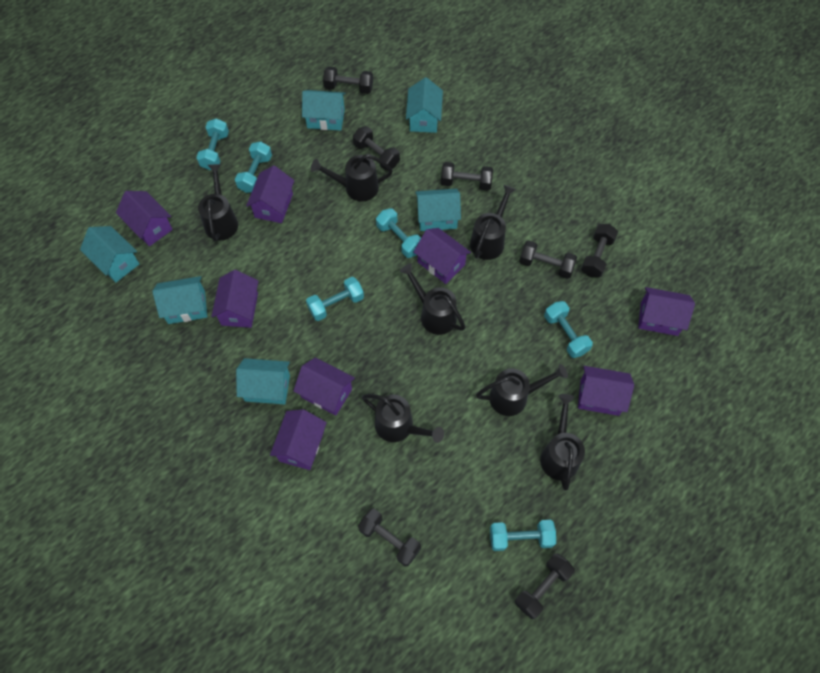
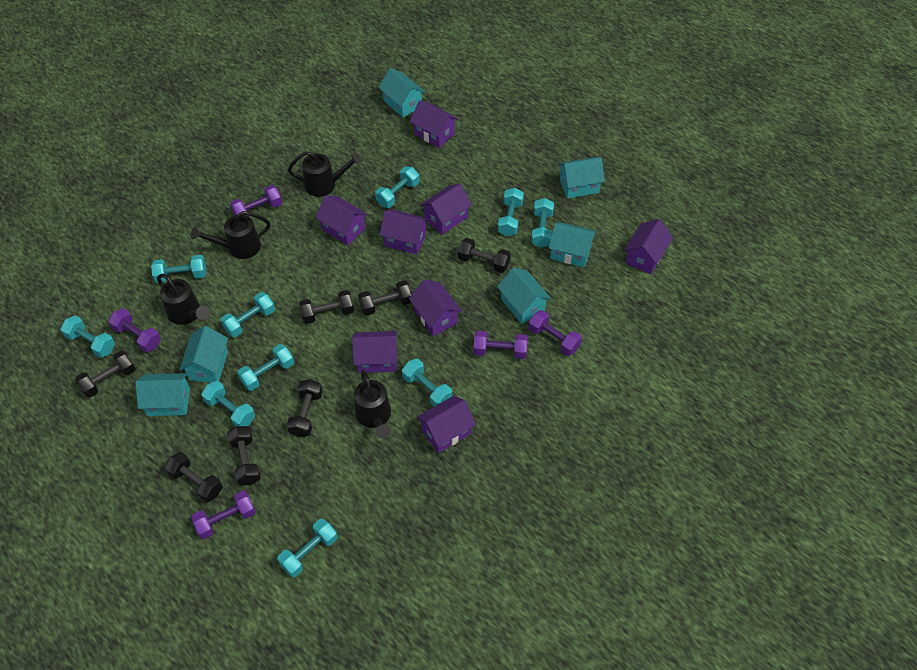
black watering can: [198,164,238,241] [311,154,393,201] [362,394,444,443] [400,263,465,335] [470,185,516,260] [476,364,568,416] [540,394,585,490] = 7 -> [157,274,209,325] [191,211,270,259] [288,151,361,197] [354,369,391,439] = 4
purple dumbbell: none = 0 -> [108,308,161,353] [191,490,256,539] [230,185,282,216] [473,331,528,359] [528,310,582,356] = 5
turquoise dumbbell: [197,118,229,170] [235,142,272,193] [306,277,364,321] [376,208,421,258] [490,520,556,551] [544,301,593,358] = 6 -> [61,315,115,358] [151,255,207,283] [201,381,255,427] [220,292,275,337] [237,344,294,391] [277,519,338,577] [375,166,420,208] [402,359,452,407] [498,188,524,236] [531,198,554,248] = 10

